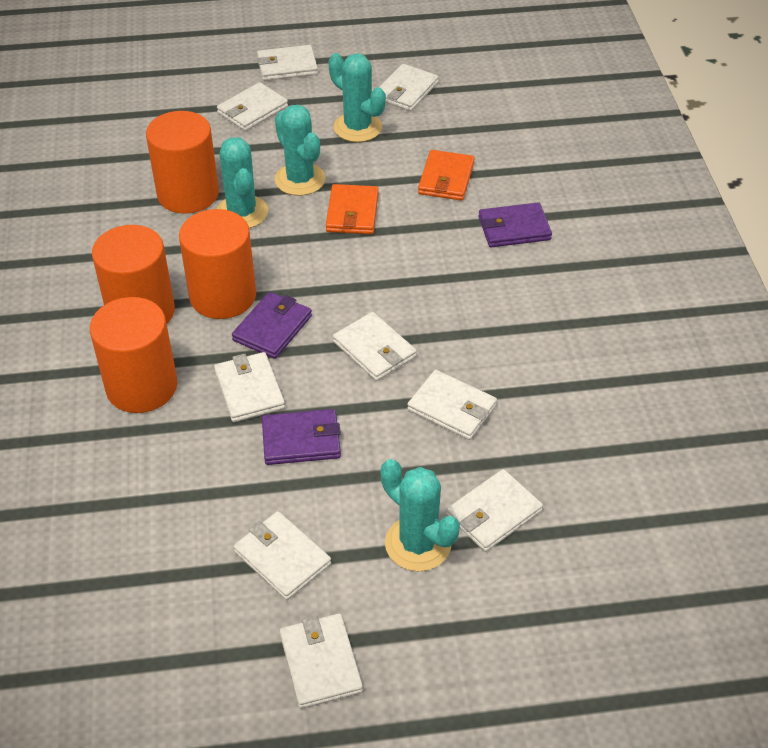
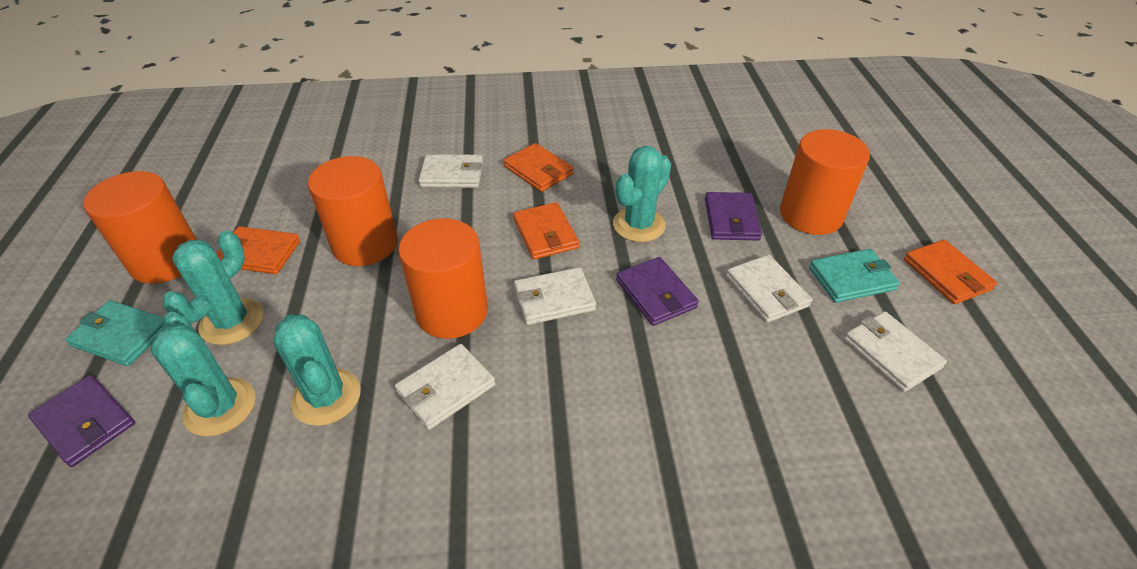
orange wallet: [326,184,379,234] [418,150,475,201] = 2 -> [216,226,300,274] [504,143,574,192] [513,202,579,259] [904,240,997,304] = 4
turquoise wallet: none = 0 -> [65,300,164,366] [809,249,900,303] = 2
white wallet: [214,352,285,422] [217,82,288,131] [233,511,331,600] [257,45,318,81] [280,614,363,709] [333,312,417,381] [380,64,439,111] [407,370,497,440] [446,469,543,552] = 9 -> [395,344,496,430] [418,154,483,188] [514,267,596,325] [726,255,813,323] [844,311,947,392] = 5

